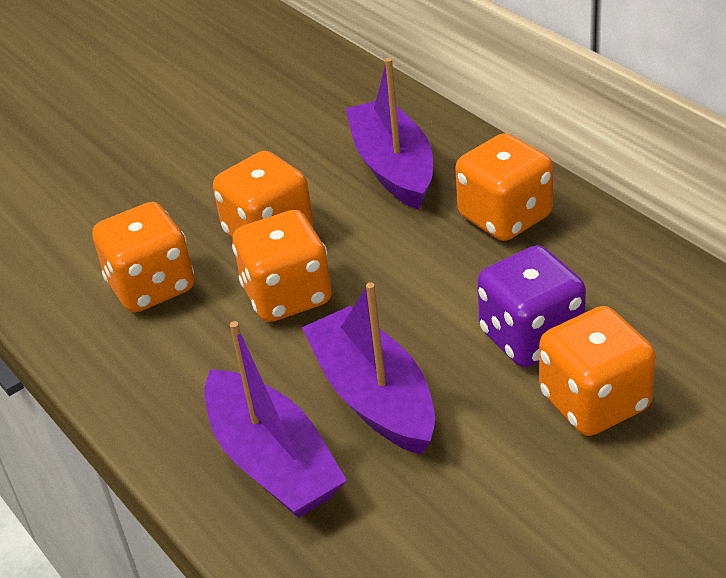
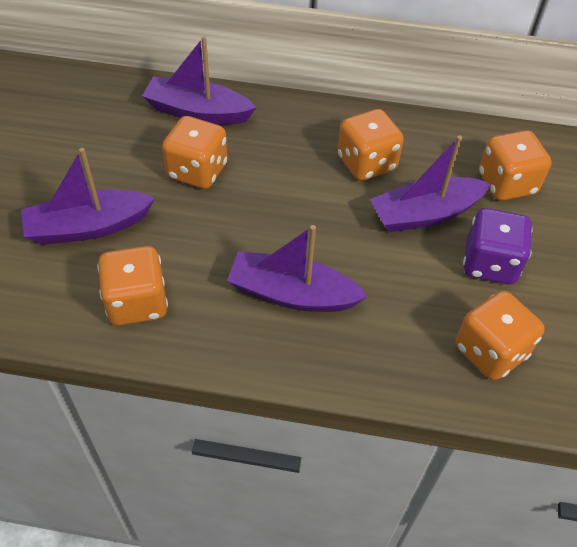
purple boat: [204,321,347,518] [302,282,435,455] [346,58,433,210] = 3 -> [21,148,155,245] [142,36,257,124] [227,225,368,312] [370,136,491,232] = 4

